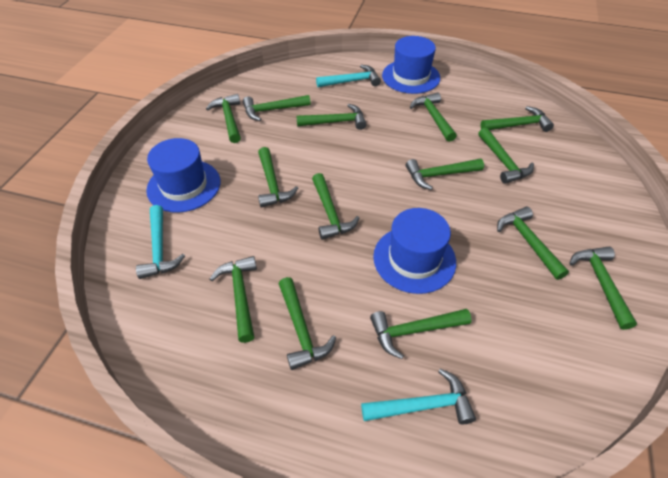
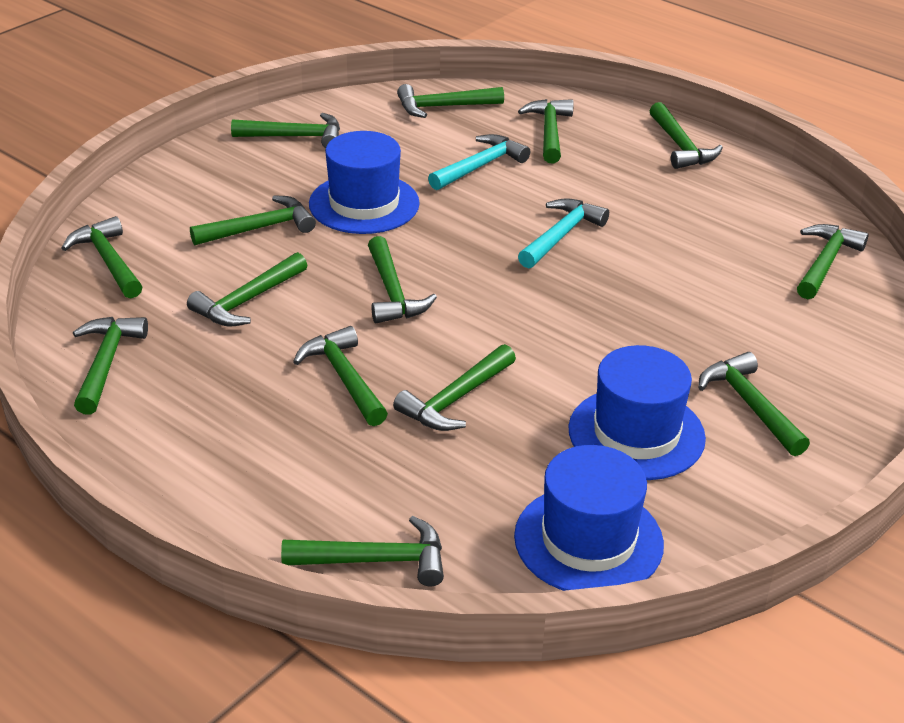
turquoise hammer: [136,205,185,279] [316,65,381,87] [361,368,476,424] = 3 -> [428,134,530,190] [518,198,609,268] = 2

